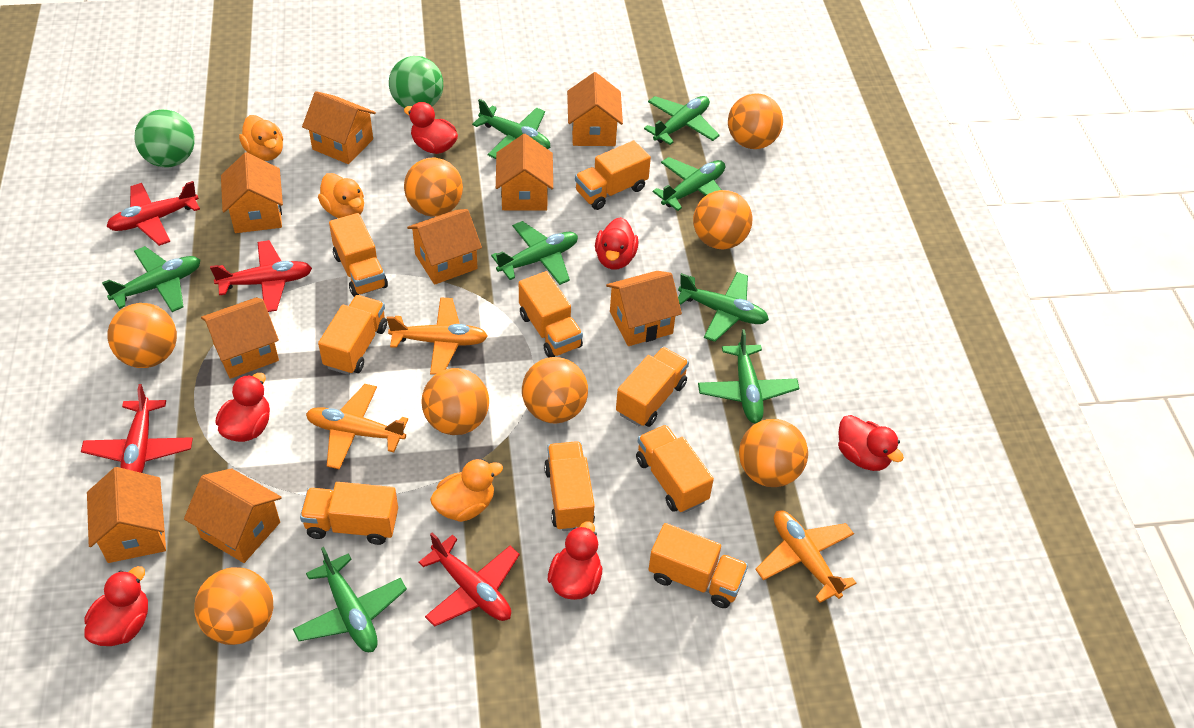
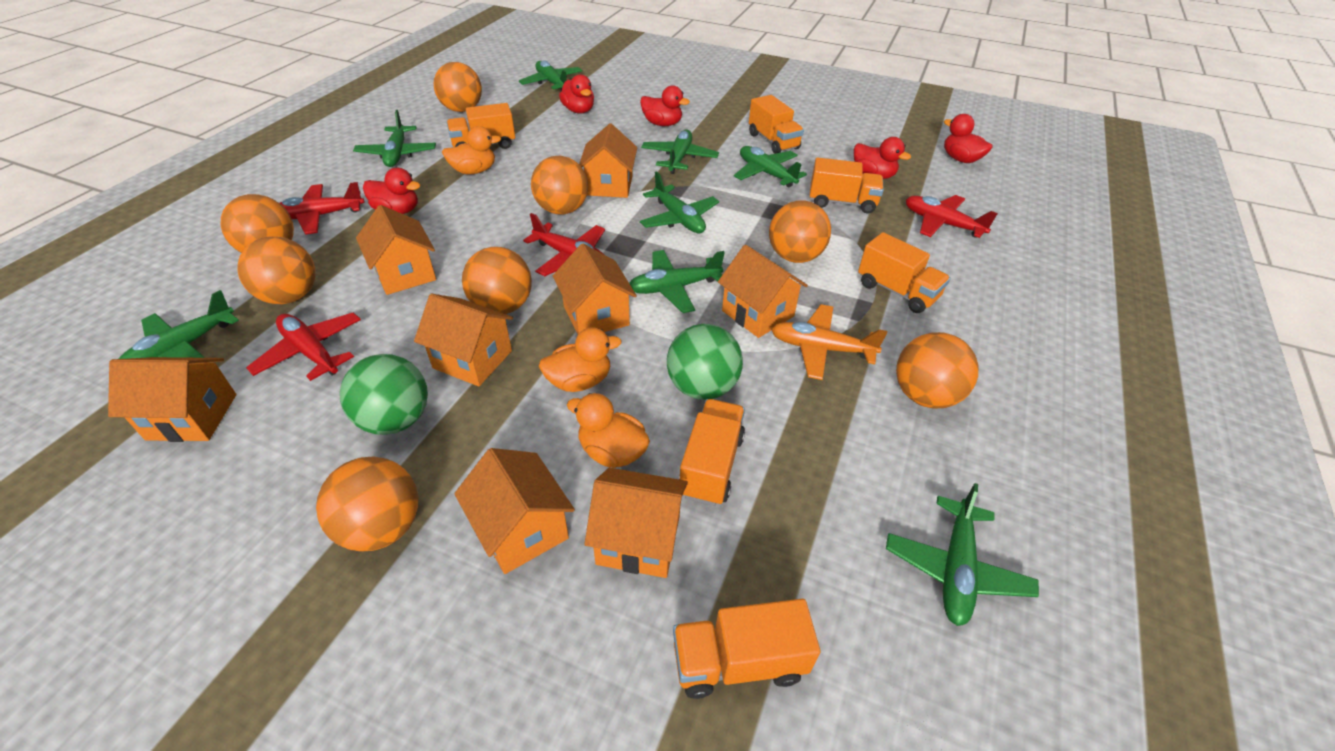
orange house: [87,467,166,563] [184,468,282,563] [201,297,279,379] [221,152,283,233] [302,91,376,164] [407,209,482,285] [496,134,553,211] [567,72,623,146] [606,271,682,346] = 9 -> [108,357,236,442] [356,205,436,295] [414,294,513,386] [454,448,575,574] [553,244,637,334] [579,123,637,198] [584,468,688,578] [718,245,808,338] = 8
orange plane: [306,384,408,470] [387,297,488,375] [755,510,856,603] = 3 -> [771,304,887,380] = 1
orange truck: [300,482,398,545] [318,295,387,375] [329,213,388,297] [519,271,583,358] [544,441,595,531] [575,140,651,210] [616,347,689,427] [636,425,714,513] [648,523,748,608] = 9 -> [447,103,515,149] [673,599,820,699] [679,399,745,506] [749,95,804,154] [810,158,884,213] [858,232,950,313] = 6
red duck: [84,566,148,646] [215,373,270,442] [404,102,458,154] [548,521,602,600] [595,217,638,270] [838,415,904,471] = 6 -> [363,168,420,214] [559,74,594,114] [640,85,690,126] [854,137,911,179] [944,114,993,163] = 5

